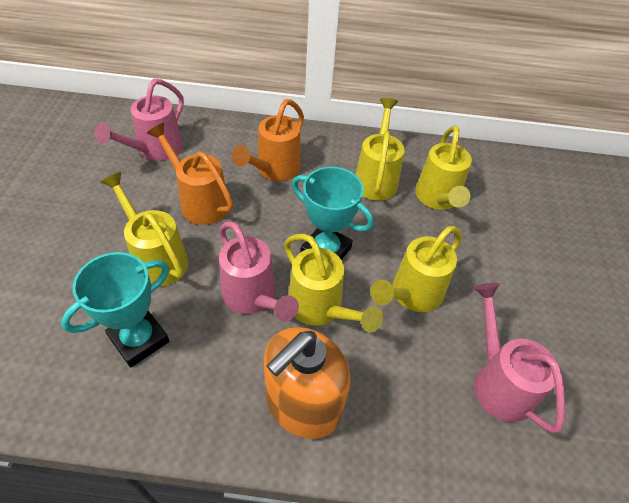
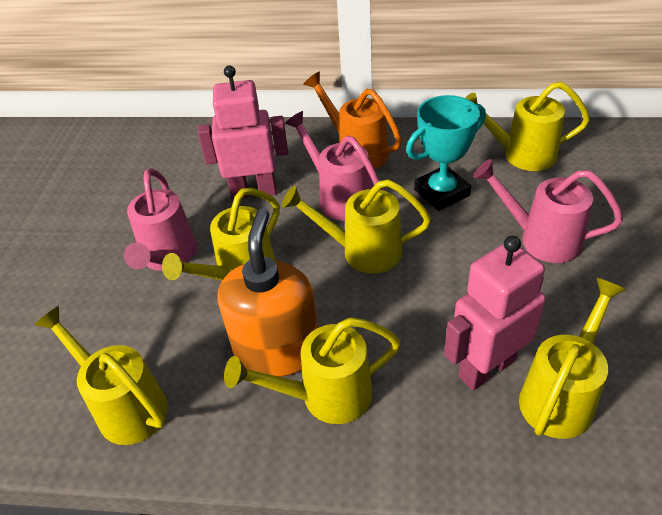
orange watering can: [147,123,233,225] [232,99,304,181] = 2 -> [303,72,402,169] = 1
pink robot: none = 0 -> [198,65,288,200] [444,236,546,390] = 2
turquoise trophy: [61,252,170,367] [292,167,374,260] = 2 -> [406,95,486,211] = 1
yellow watering can: [101,172,188,287] [284,234,383,333] [355,98,405,201] [370,226,462,312] [415,126,472,210] = 5 -> [34,306,168,445] [162,188,280,281] [224,317,400,424] [282,179,431,274] [466,81,590,171] [519,278,626,439] = 6

